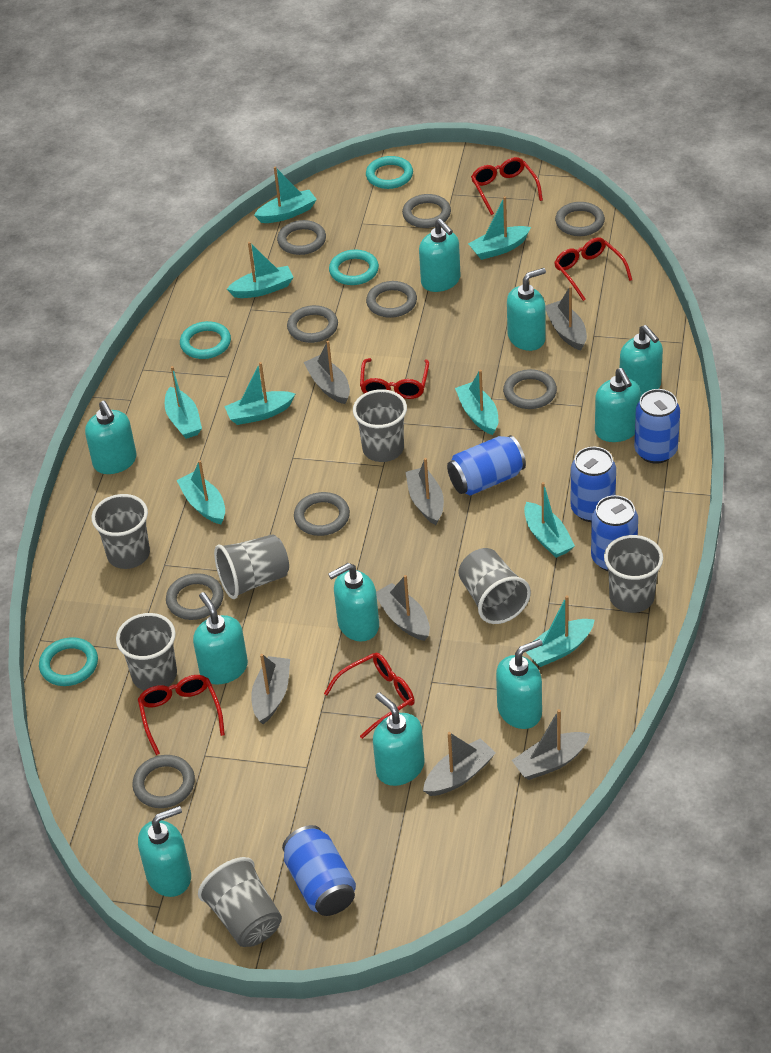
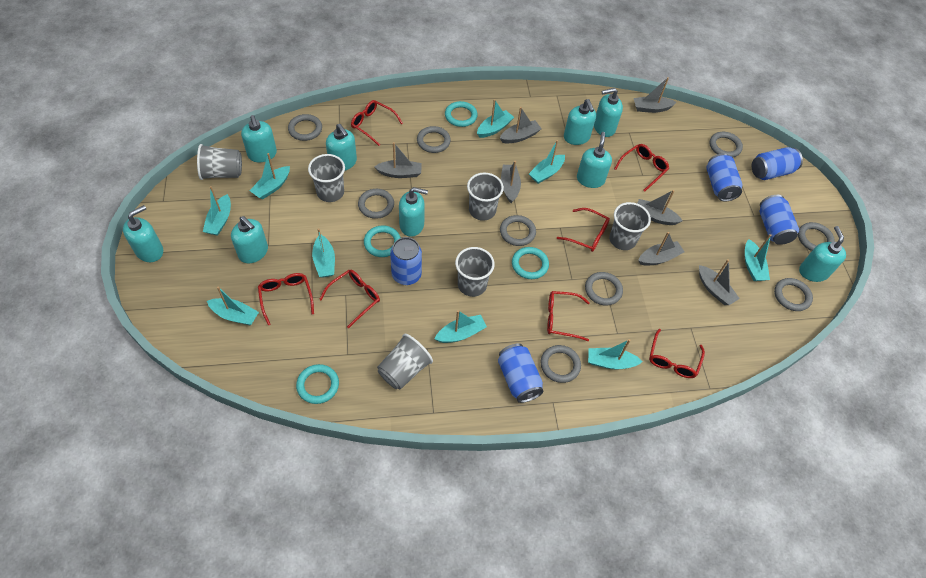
grey cup: [91,494,150,569] [116,613,177,691] [198,857,282,947] [214,534,289,599] [353,389,407,462] [458,548,531,624] [604,535,663,613] = 7 -> [197,144,242,180] [308,154,345,202] [377,334,433,390] [455,247,495,297] [467,172,504,221] [609,202,651,250] = 6
red glasses: [138,675,225,755] [324,653,415,739] [360,358,429,399] [471,157,543,215] [554,237,632,301] = 5 -> [258,273,314,325] [319,269,380,328] [351,100,403,146] [547,291,590,341] [557,208,610,252] [614,144,669,192] [649,328,705,378] = 7
turquoise soap dispenser: [85,401,137,474] [138,806,191,897] [193,592,248,684] [328,563,379,641] [373,692,425,786] [419,219,460,292] [496,639,543,729] [507,268,546,351] [595,368,641,442] [620,325,663,396] = 10 -> [123,205,163,262] [231,216,268,263] [241,115,277,162] [326,124,357,170] [399,187,428,237] [564,99,596,145] [577,132,612,188] [594,88,623,137] [799,226,846,282] = 9

